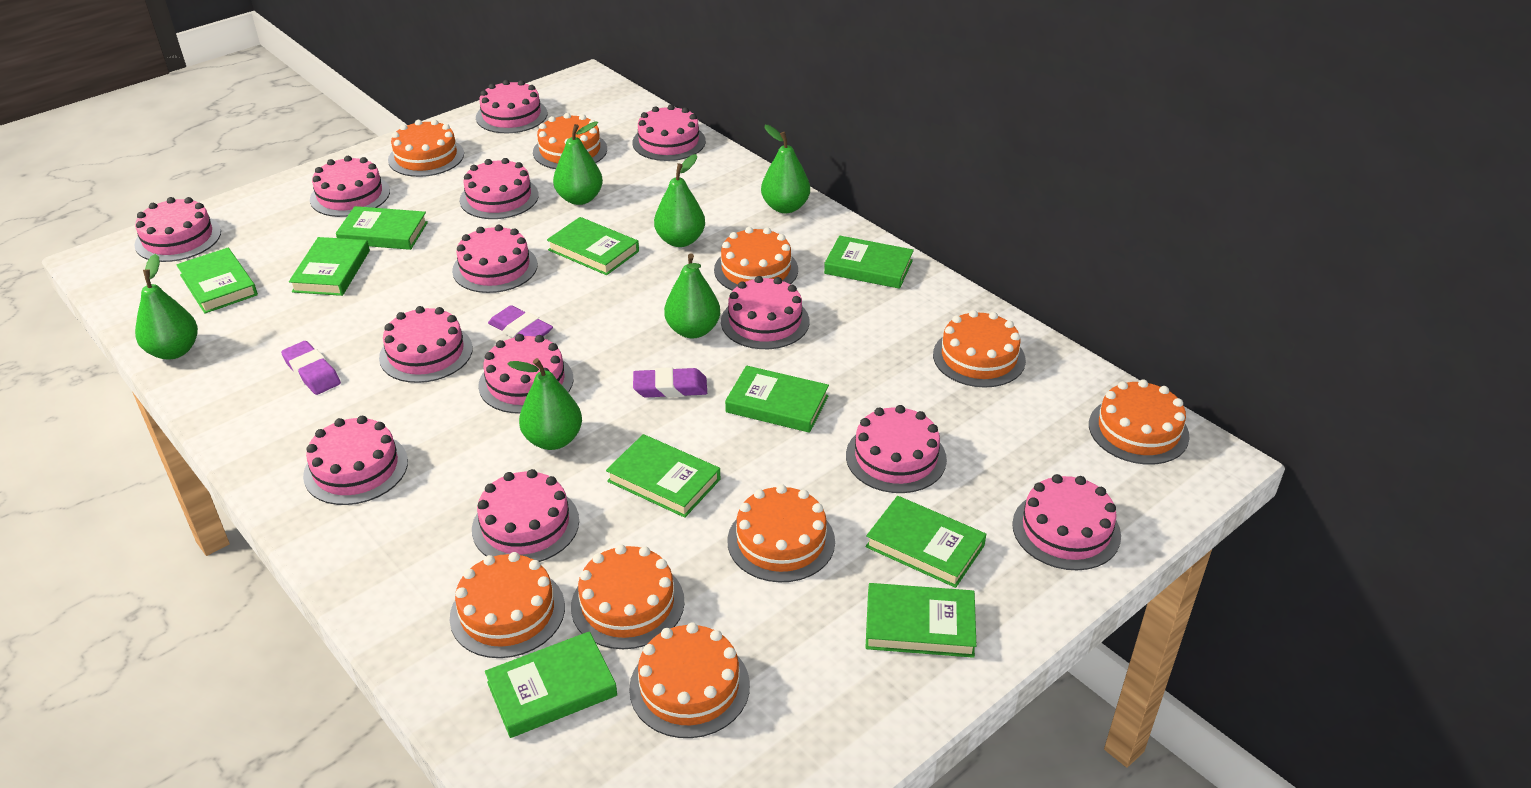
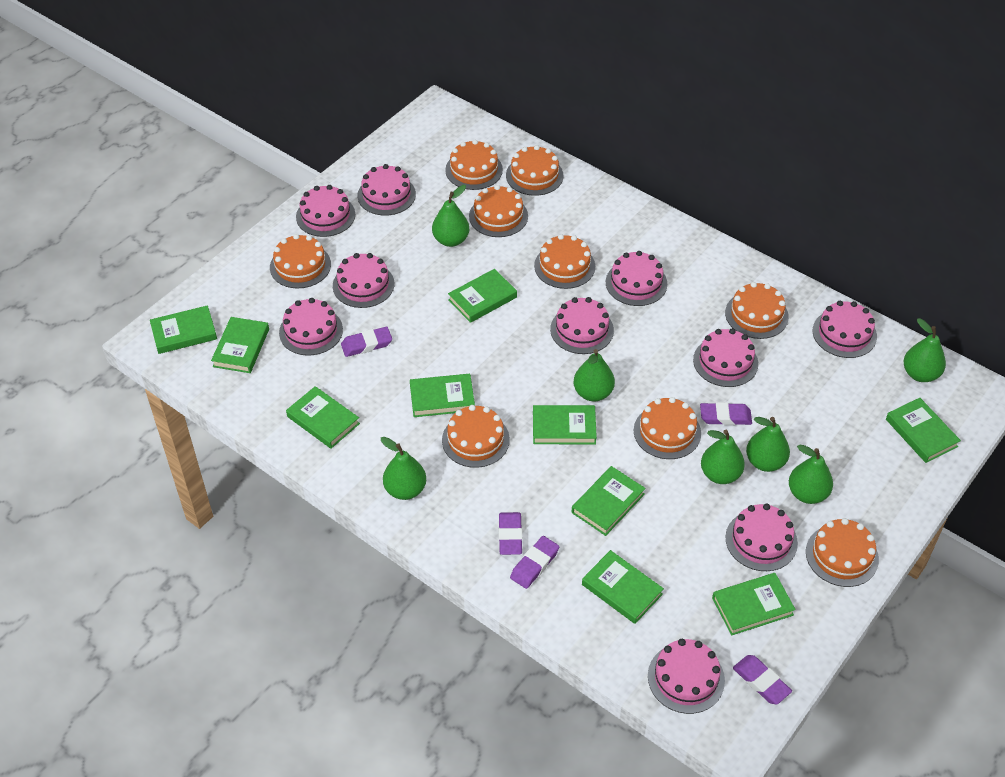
green pear: [135,254,198,360] [508,358,582,450] [553,121,603,205] [654,154,705,247] [664,253,720,338] [761,125,810,213] = 6 -> [381,437,426,500] [432,185,469,247] [573,349,615,401] [701,430,745,484] [746,417,790,472] [789,444,833,504] [904,318,946,382] = 7
pink cake: [134,197,221,262] [303,416,408,505] [310,156,390,217] [379,306,473,383] [452,225,538,293] [460,158,539,219] [472,469,579,562] [476,80,548,133] [478,334,573,414] [632,105,706,161] [721,276,809,349] [846,405,947,493] [1012,474,1121,570] = 13 -> [279,298,343,356] [296,185,355,237] [333,253,394,308] [357,164,416,216] [550,297,614,354] [606,251,667,306] [648,639,725,714] [693,328,758,387] [725,503,798,571] [813,301,877,358] = 10
purple eraser: [281,341,341,395] [488,305,553,338] [633,367,707,398] = 3 -> [341,327,392,357] [499,512,522,555] [510,536,559,589] [700,402,752,425] [733,655,792,704] = 5

